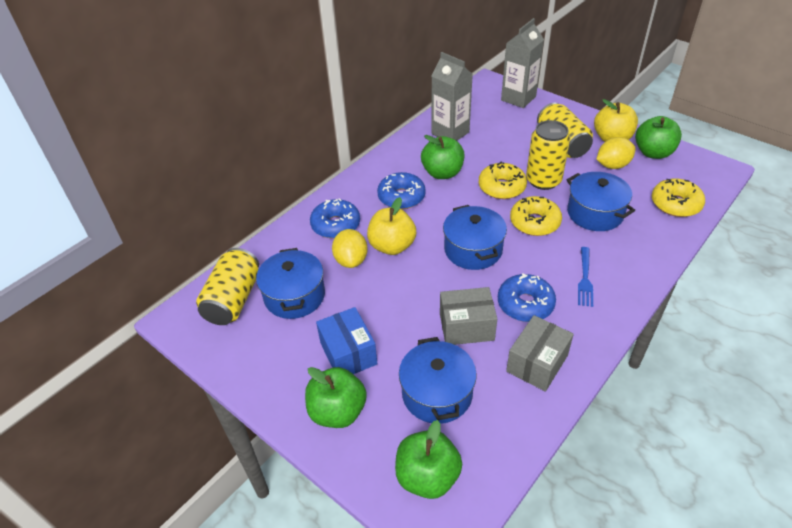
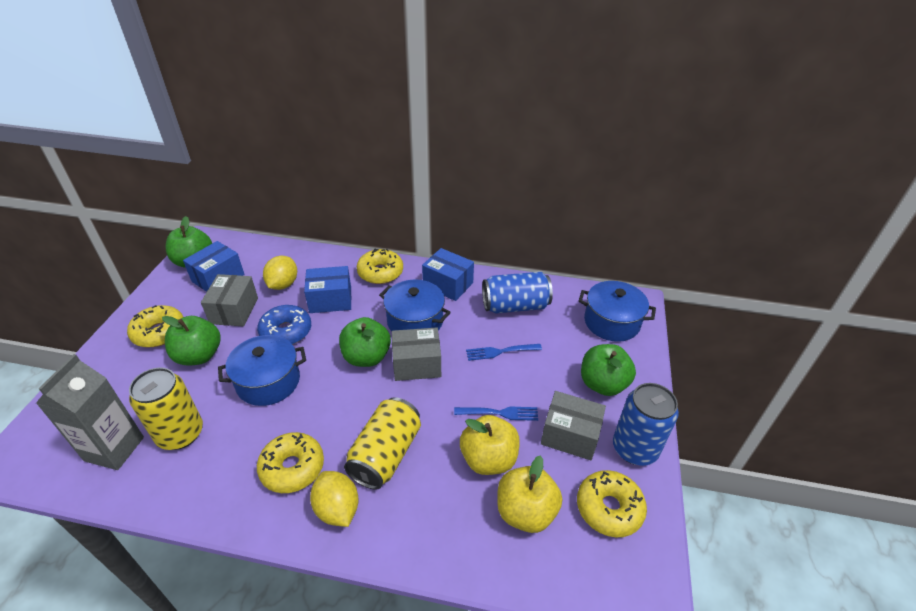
blue box: [316,307,377,374] = 1 -> [183,241,244,292] [304,266,352,313] [422,248,474,301] = 3
blue can: none = 0 -> [482,272,553,314] [613,383,679,466] = 2
blue donut: [310,198,360,238] [377,172,426,209] [498,273,556,322] = 3 -> [257,305,311,344] = 1
blue fork: [578,247,593,307] = 1 -> [454,407,538,421] [466,344,542,361] = 2
blue pot: [256,248,325,319] [399,337,477,424] [443,205,507,270] [567,172,635,231] = 4 -> [218,335,306,406] [379,280,451,332] [578,281,656,342] = 3
grey box: [440,287,497,345] [506,315,574,392] = 2 -> [201,274,258,326] [392,328,441,381] [541,391,606,460] = 3
grey carton: [432,52,473,141] [501,18,544,108] = 2 -> [36,354,144,470] = 1
yellow can: [196,248,259,325] [526,120,570,190] [537,103,593,158] = 3 -> [129,367,203,450] [344,397,421,490] = 2
yellow donut: [479,162,527,199] [510,196,562,236] [652,178,705,217] = 3 -> [127,305,183,348] [257,432,324,493] [357,249,403,284] [577,470,647,537] = 4

